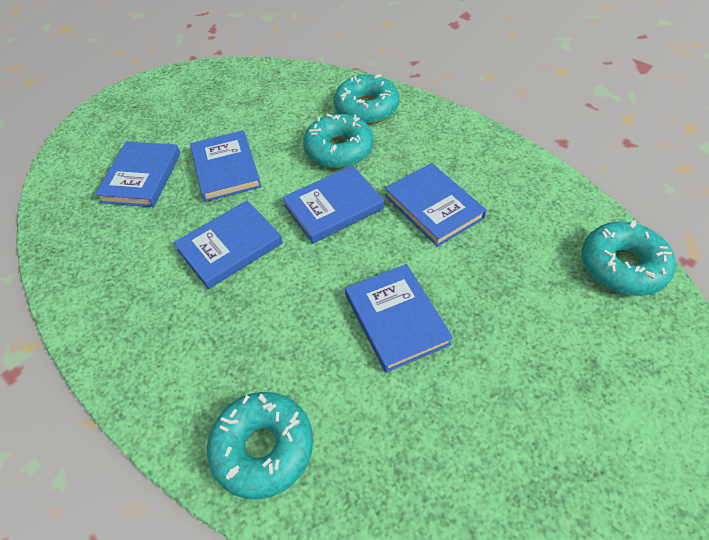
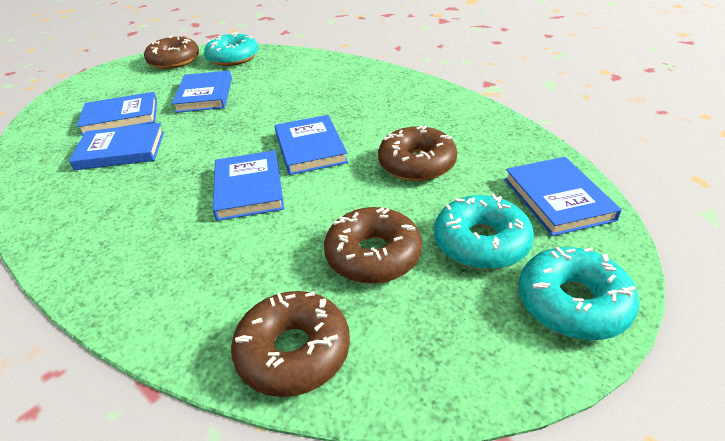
brown donut: none = 0 -> [144,35,199,69] [231,291,350,397] [324,207,422,284] [378,125,457,181] = 4
turquoise donut: [207,392,313,500] [303,114,374,168] [334,74,399,124] [582,220,676,296] = 4 -> [204,32,258,66] [434,194,534,270] [519,247,639,340] = 3

